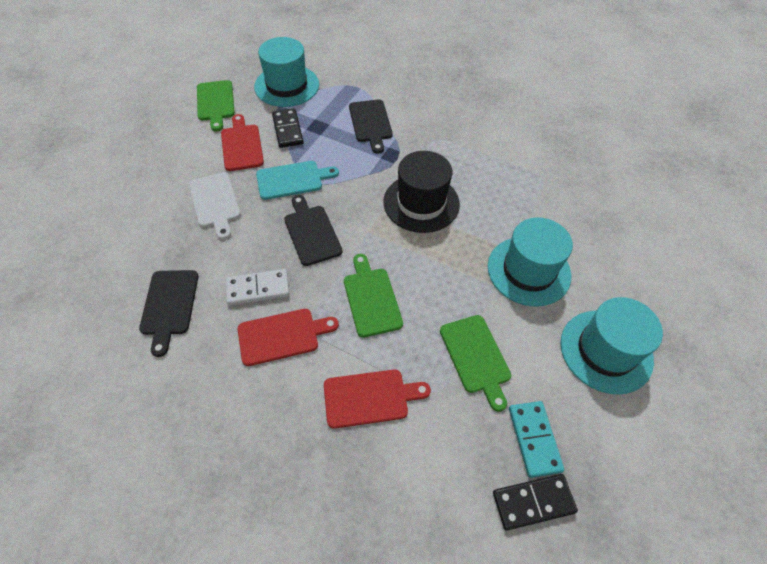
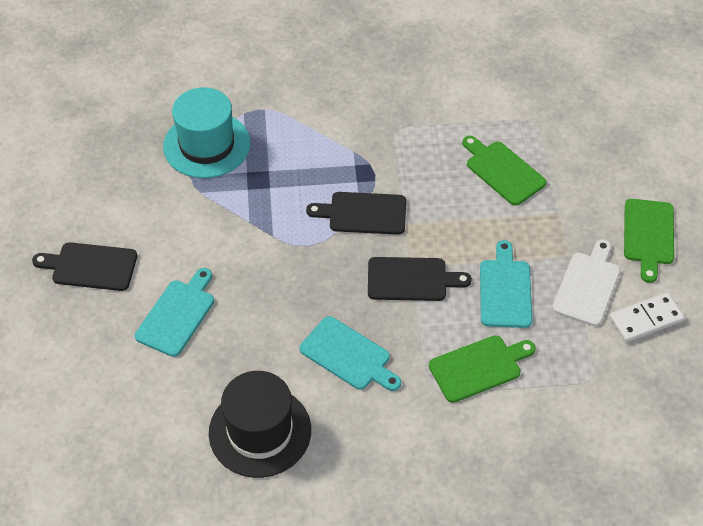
black domino: [272,108,304,148] [493,474,578,531] = 2 -> none = 0
red cutting board: [221,114,264,171] [237,309,339,366] [324,370,431,429] = 3 -> none = 0
turquoise cutting board: [256,161,339,200] = 1 -> [135,268,214,357] [299,316,401,391] [480,240,532,328] = 3
turquoise domino: [509,401,564,478] = 1 -> none = 0
turquoise hat: [254,37,319,107] [488,217,573,307] [560,297,663,395] = 3 -> [163,87,250,178] = 1

